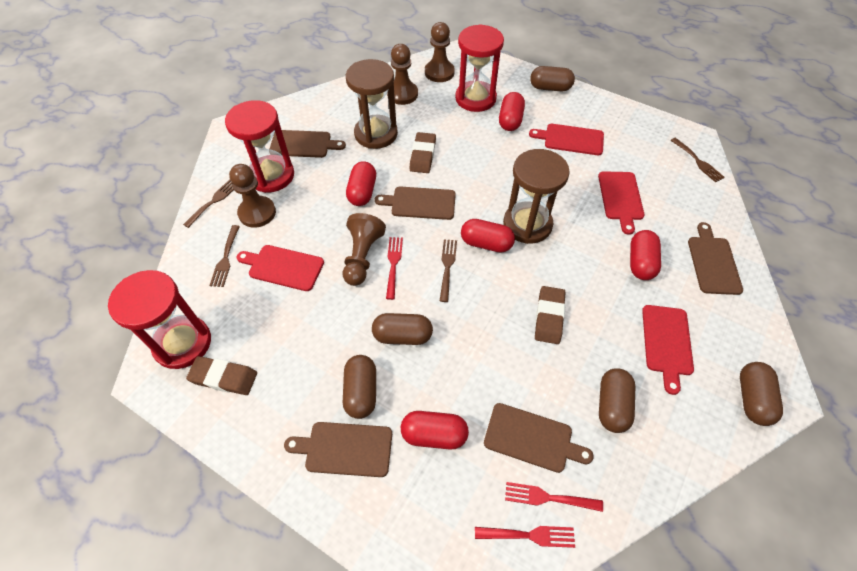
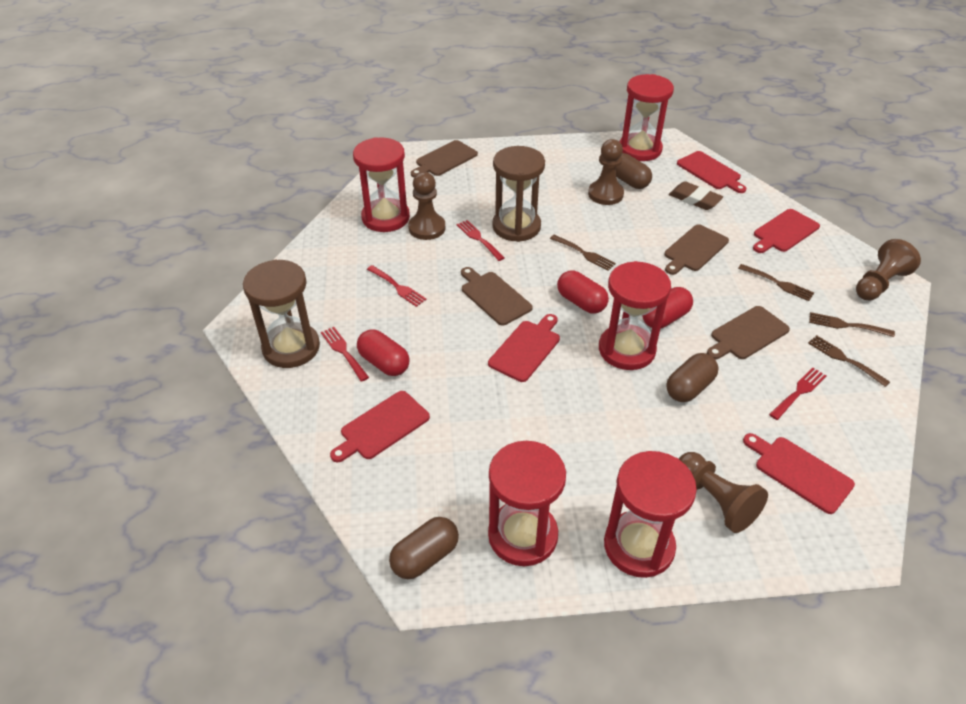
brown capsule: [343,355,376,419] [372,313,433,345] [530,66,575,91] [599,368,635,433] [740,362,783,426] = 5 -> [389,517,459,579] [616,153,652,189] [666,353,718,402] = 3
brown cutting board: [270,130,346,158] [284,422,392,477] [375,186,456,220] [484,403,594,473] [688,222,743,295] = 5 -> [411,140,478,177] [461,267,533,326] [664,224,729,275] [707,306,790,359] = 4
brown eraser: [186,356,257,395] [409,132,436,173] [535,286,565,344] = 3 -> [669,181,723,210] = 1
red capsule: [346,162,376,206] [401,411,469,450] [461,219,515,253] [499,92,525,131] [630,230,661,280] = 5 -> [357,330,409,376] [557,271,609,314] [642,287,693,329] = 3
red cutting board: [237,245,324,291] [529,124,604,155] [598,171,645,235] [642,305,694,395] = 4 -> [330,391,430,462] [488,314,560,382] [677,151,746,193] [743,433,855,514] [753,209,820,253] = 5
red fork: [386,237,403,300] [475,526,575,548] [505,482,603,512] = 3 -> [321,327,369,382] [367,265,427,307] [457,220,505,261] [769,368,826,420] = 4
red hourglass: [108,270,211,369] [225,100,294,193] [455,24,504,112] = 3 -> [353,137,410,232] [488,441,566,566] [599,261,671,370] [604,451,697,578] [619,74,674,161] = 5

